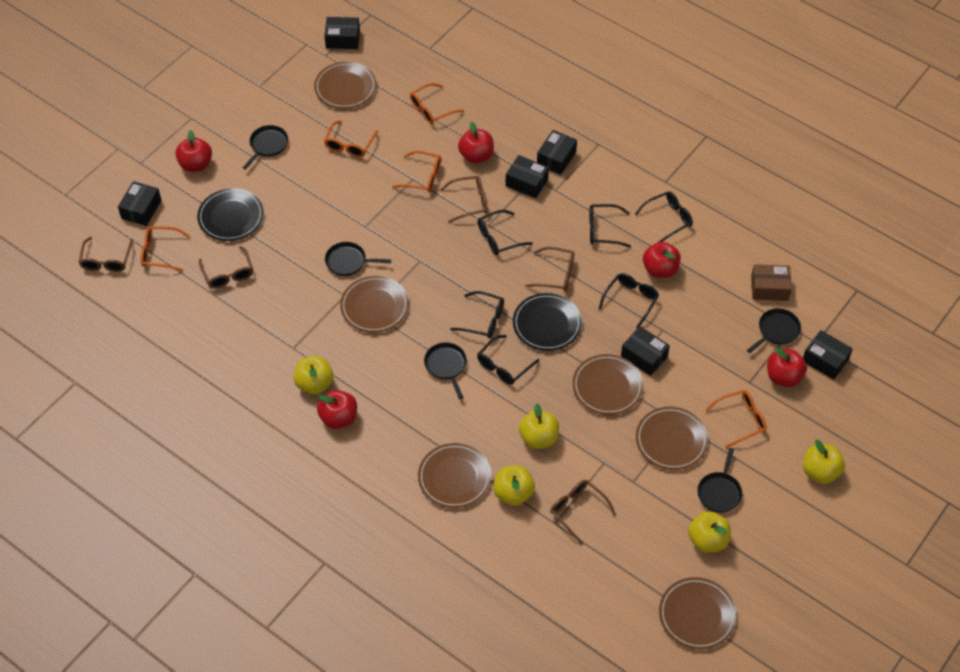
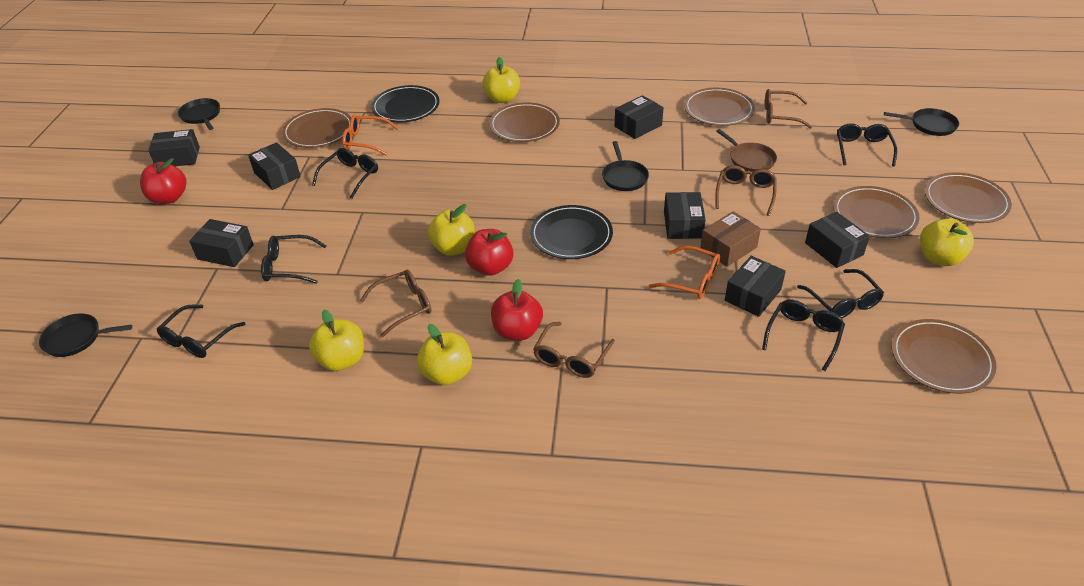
black box: [118,181,162,226] [324,17,360,49] [505,155,549,198] [537,130,577,175] [621,326,670,376] [803,330,853,380] = 6 -> [148,129,200,166] [189,219,254,267] [248,142,301,190] [615,95,664,139] [664,192,706,239] [725,256,786,317] [805,212,870,268] = 7
black pan: [242,125,288,170] [325,242,391,276] [424,342,467,399] [697,448,742,513] [747,308,801,353] = 5 -> [39,313,132,357] [178,98,220,130] [602,141,649,191] [884,108,959,136] = 4
brown glasses: [79,237,133,272] [199,246,253,288] [440,176,488,223] [525,247,575,291] [550,480,616,545] = 5 -> [360,270,432,337] [533,322,615,378] [715,165,777,216] [765,89,812,129] = 4
brown pan: none = 0 -> [716,129,777,172] = 1
orange glasses: [141,226,190,272] [324,120,378,158] [392,151,441,193] [410,83,464,124] [705,390,767,448] = 5 -> [342,114,399,155] [649,246,720,299] = 2
red apple: [175,130,212,172] [317,390,357,429] [458,122,494,163] [643,242,681,278] [767,347,807,387] = 5 -> [140,158,187,204] [465,229,514,276] [491,279,543,341] = 3

